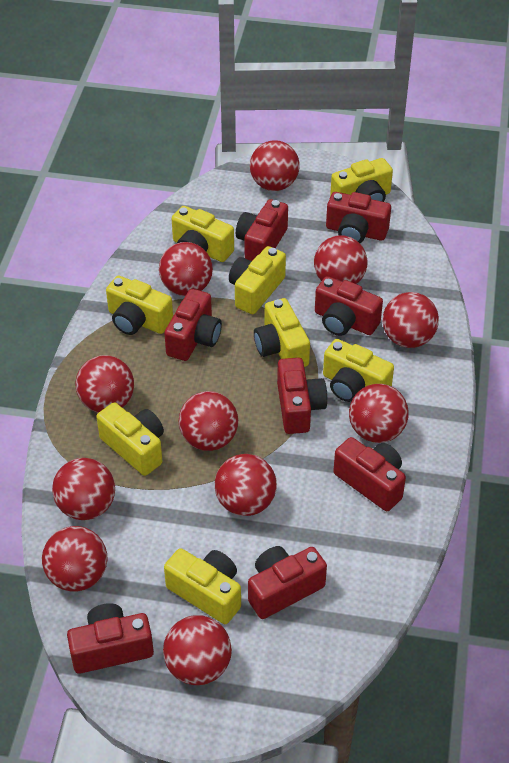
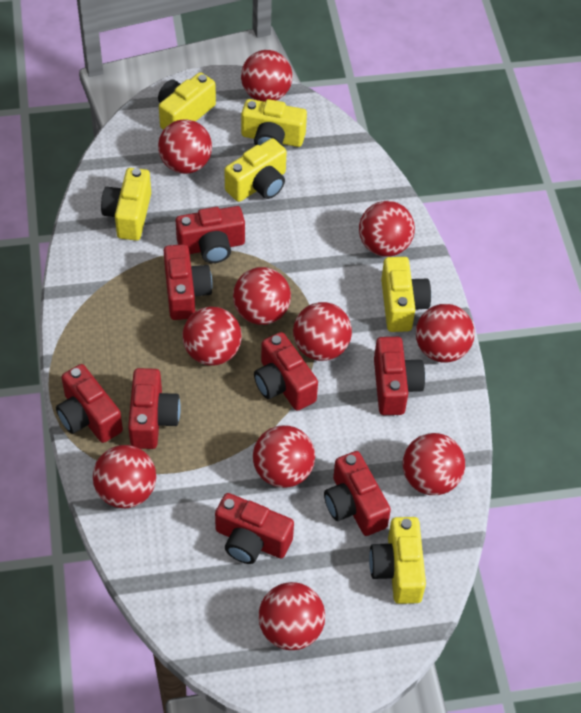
yellow camera: [96,402,164,476] [106,276,173,335] [164,548,241,624] [172,206,234,262] [229,246,286,314] [254,298,310,367] [323,339,394,402] [330,158,393,202] = 8 -> [101,168,151,241] [158,72,216,130] [225,138,287,202] [241,99,307,147] [369,517,426,604] [381,257,431,332] = 6

